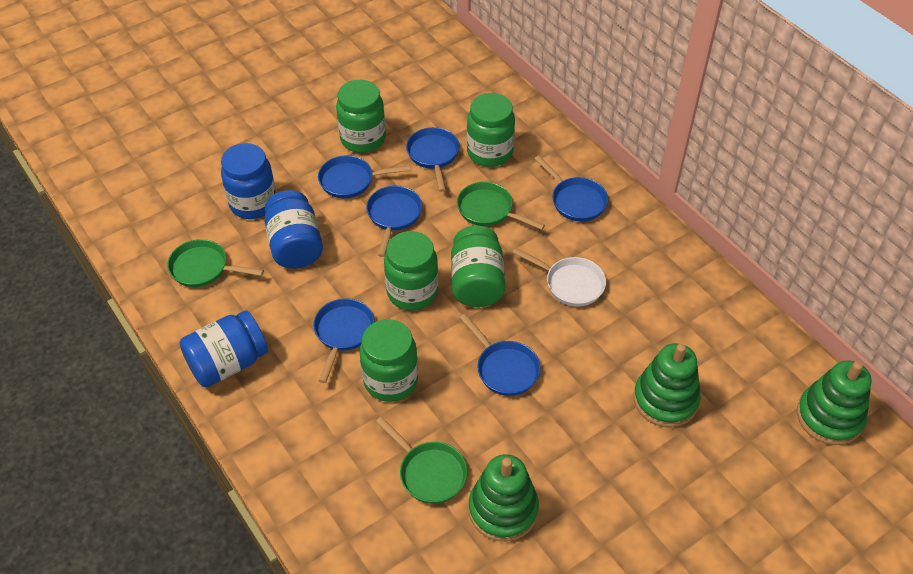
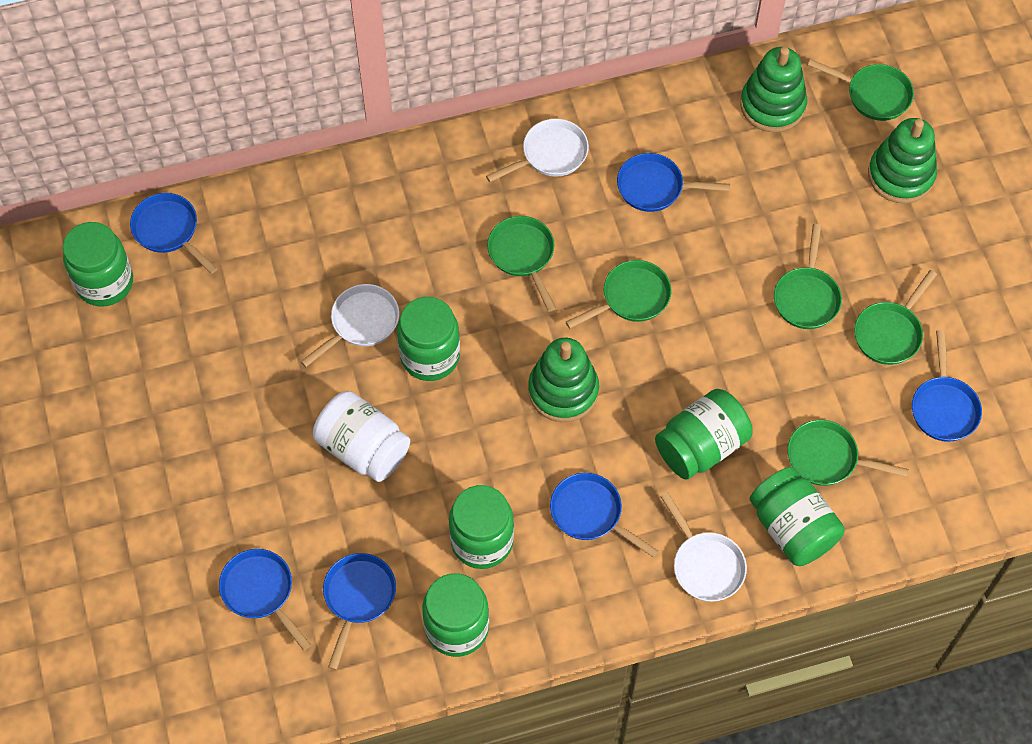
blue jar: [180,311,268,387] [221,143,276,219] [264,190,323,269] = 3 -> none = 0
green jar: [336,80,386,153] [360,319,418,402] [384,231,438,311] [451,226,505,307] [467,93,515,167] = 5 -> [63,222,133,307] [397,297,460,381] [422,573,489,657] [449,485,514,569] [655,389,753,480] [750,467,845,566] = 6
green pan: [167,239,264,287] [376,417,467,504] [457,182,545,230] = 3 -> [487,216,556,312] [566,260,672,329] [774,224,842,329] [787,420,908,486] [808,59,914,121] [854,270,937,365] = 6
white jar: none = 0 -> [313,391,410,482] = 1
white pan: [512,248,606,307] = 1 -> [300,284,399,367] [486,119,589,182] [660,492,747,602] = 3

